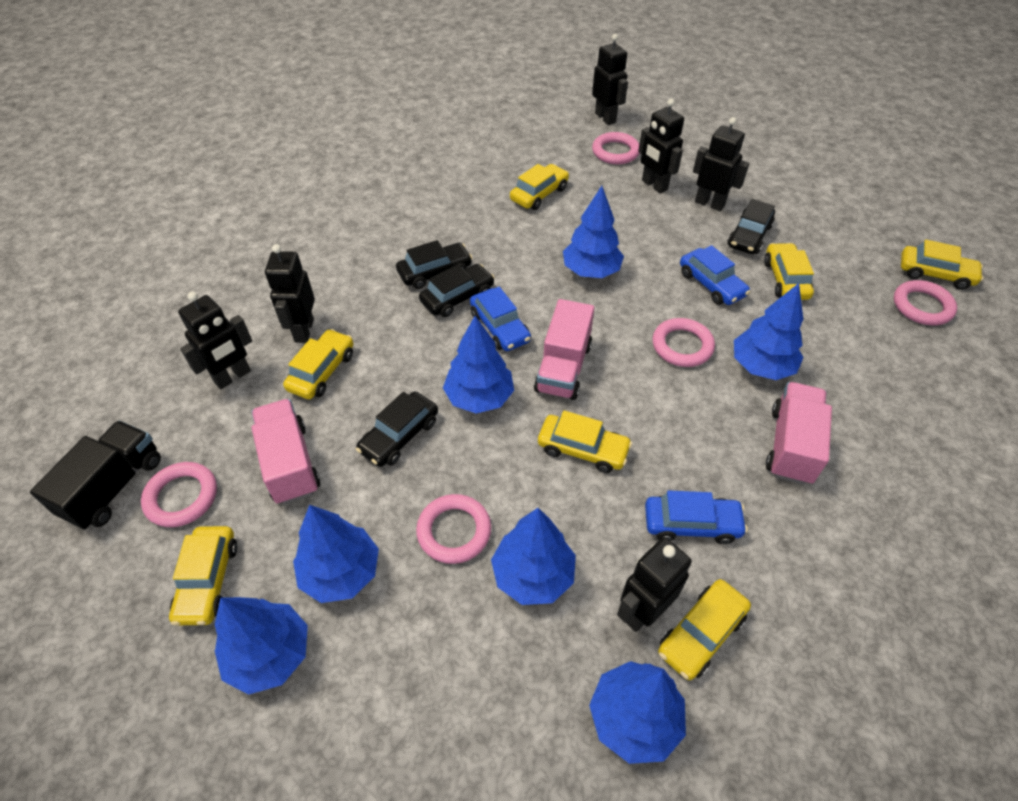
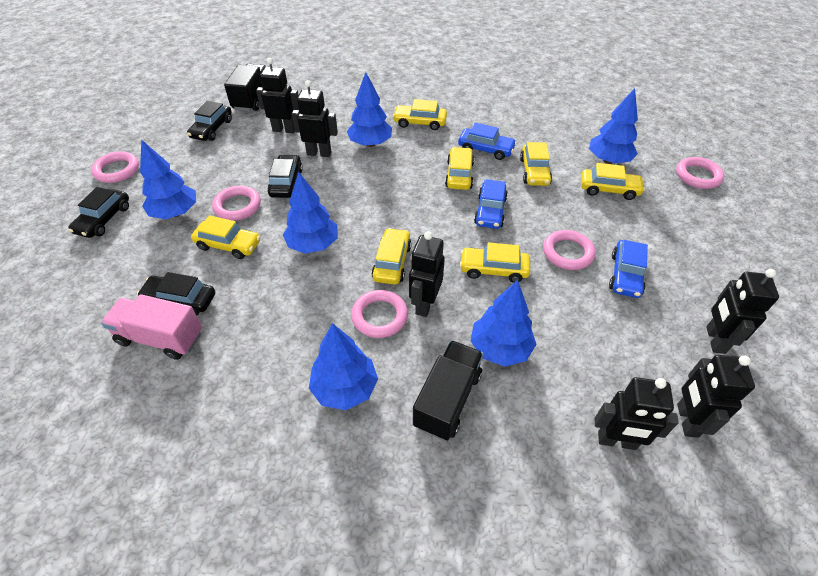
black truck: [30,421,161,530] = 1 -> [224,64,267,111] [413,340,483,441] = 2
blue tree: [215,597,308,695] [293,505,379,603] [443,316,514,414] [491,508,576,605] [563,186,624,278] [589,661,686,764] [734,283,804,380] = 7 -> [140,139,196,219] [283,171,338,254] [309,323,378,410] [347,72,392,147] [471,280,536,367] [589,88,638,164] = 6
pink truck: [251,399,320,504] [534,299,594,400] [766,382,832,485] = 3 -> [101,294,202,360] = 1

